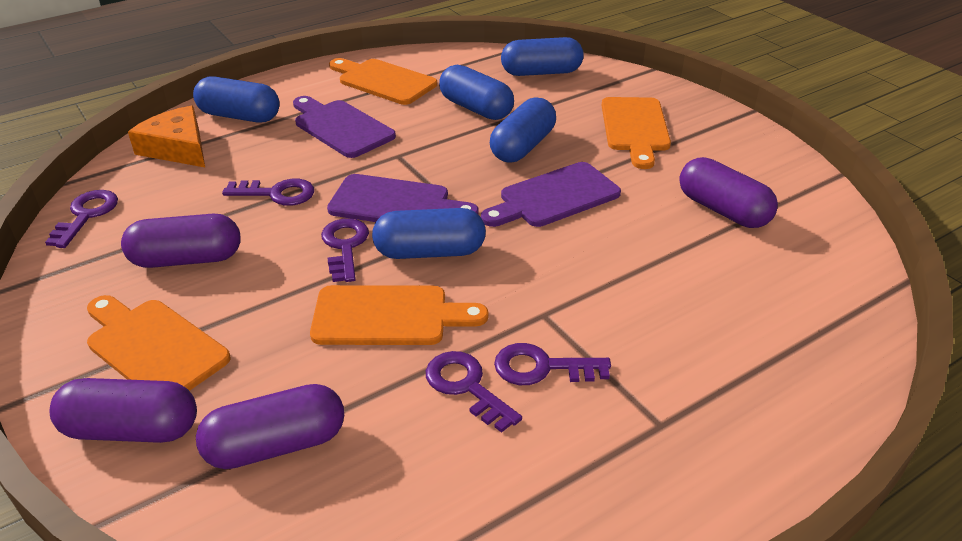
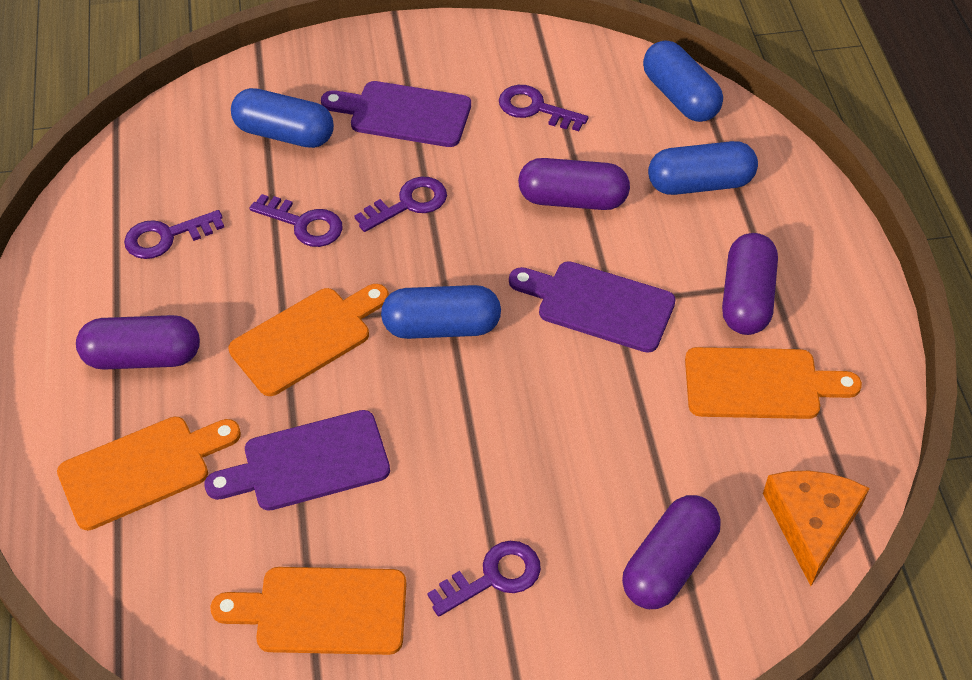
blue capsule: [193,77,280,122] [372,208,486,259] [439,65,514,120] [490,97,556,162] [501,37,584,76] = 5 -> [231,88,334,148] [381,285,501,339] [643,40,723,122] [648,141,758,195] = 4

